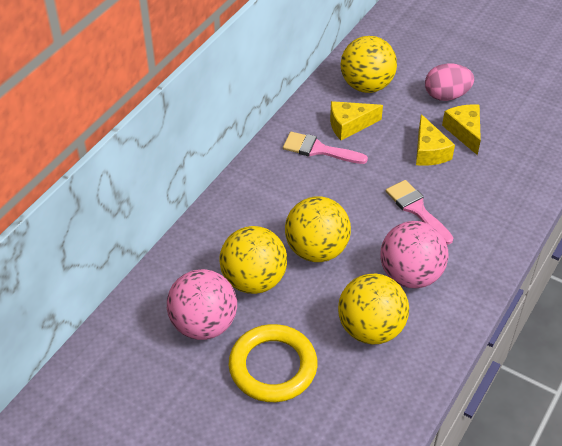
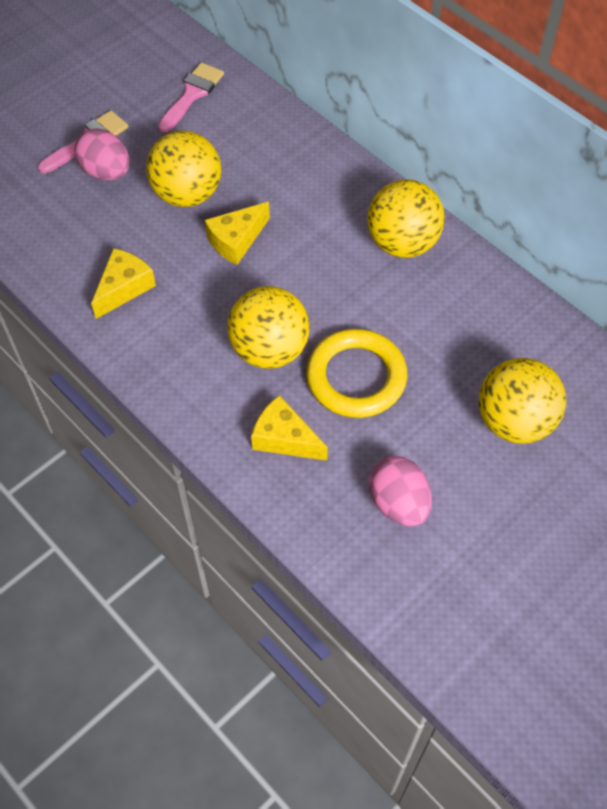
pink ball: [167,269,237,340] [381,221,448,288] = 2 -> none = 0
pink egg: [425,64,474,101] = 1 -> [74,128,129,180] [369,456,432,526] = 2

